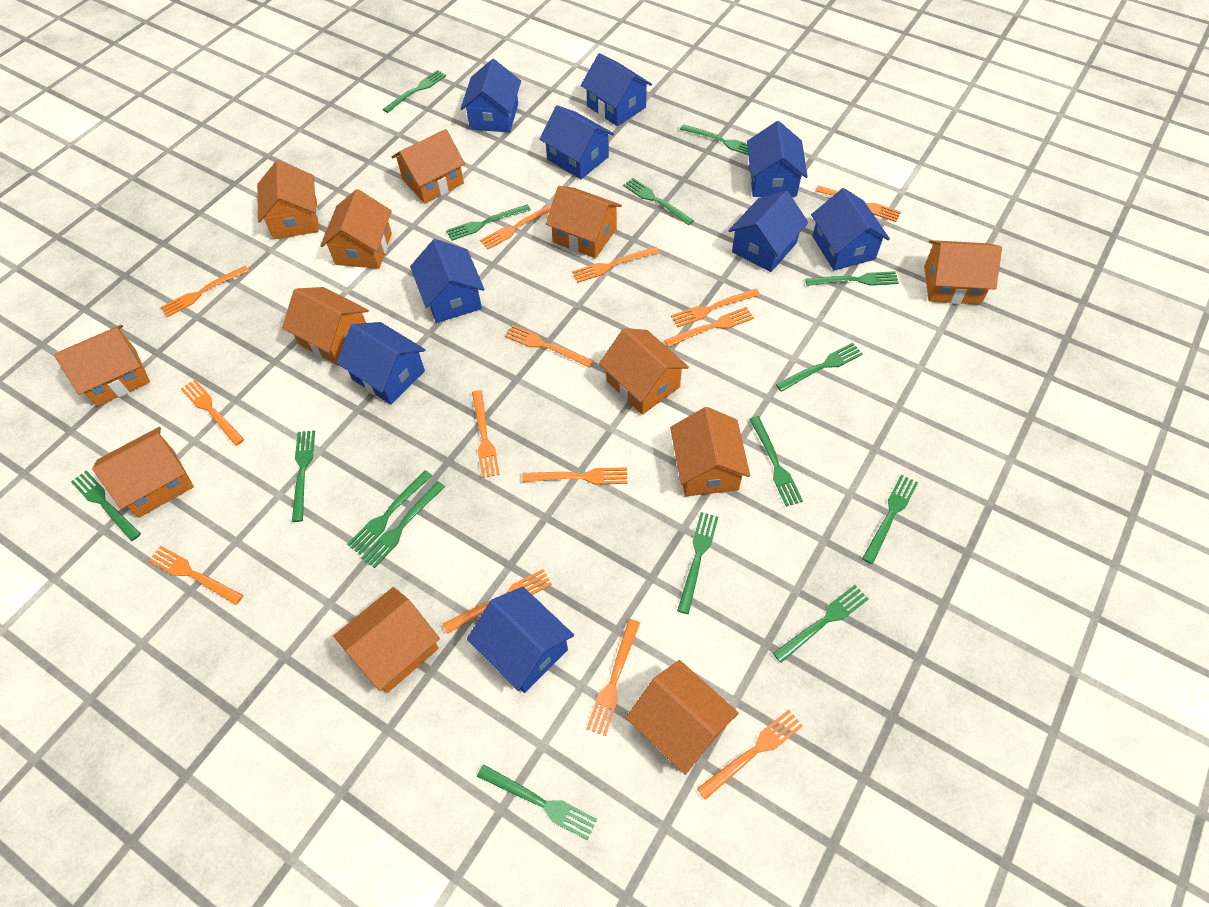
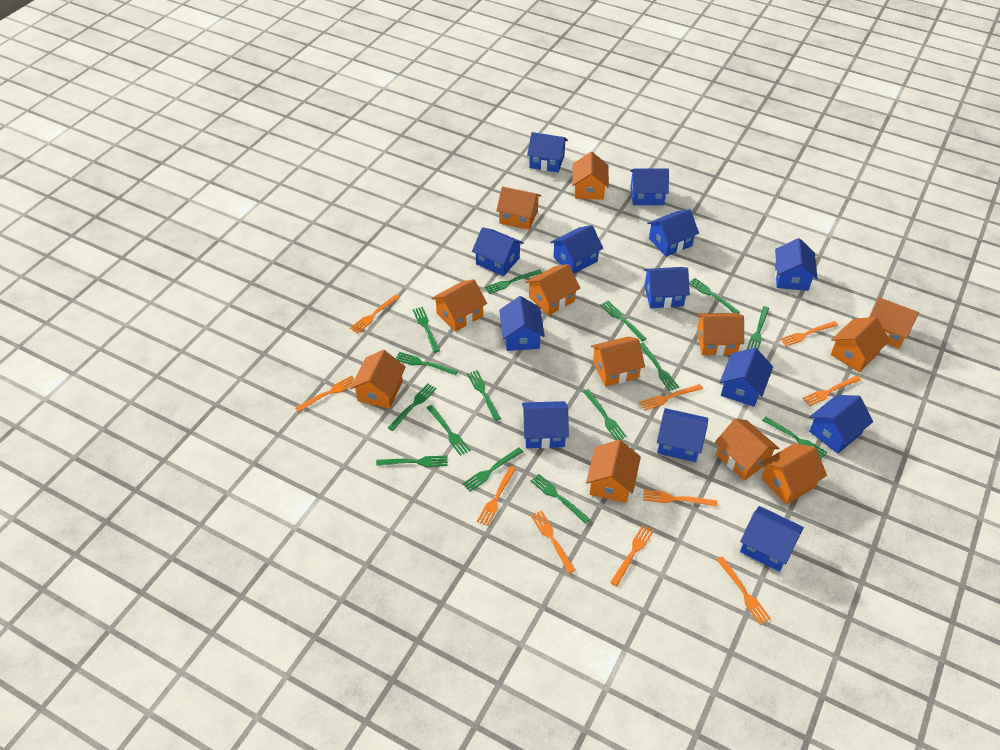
blue house: [337,322,425,405] [410,239,484,323] [460,59,521,133] [467,587,574,693] [540,105,614,179] [581,53,652,126] [728,191,808,272] [747,121,808,197] [811,188,890,270] = 9 -> [472,227,524,276] [499,296,545,351] [522,401,569,448] [527,132,568,172] [550,225,603,274] [630,168,669,205] [644,267,690,308] [647,209,699,257] [657,408,708,462] [720,348,773,407] [740,506,804,572] [775,238,818,291] [809,395,873,454] = 13
orange fork: [148,546,243,605] [160,266,249,317] [181,380,244,446] [443,569,552,634] [472,390,500,478] [480,204,552,249] [505,325,594,368] [522,467,627,485] [572,247,659,283] [586,619,640,736] [664,307,754,347] [671,289,760,328] [697,710,803,800] [815,185,901,222] = 14 -> [295,375,354,412] [350,295,400,333] [477,466,516,526] [531,510,575,573] [610,525,654,586] [639,384,703,411] [643,490,717,507] [716,556,771,625] [780,321,838,347] [802,376,861,406] = 10

